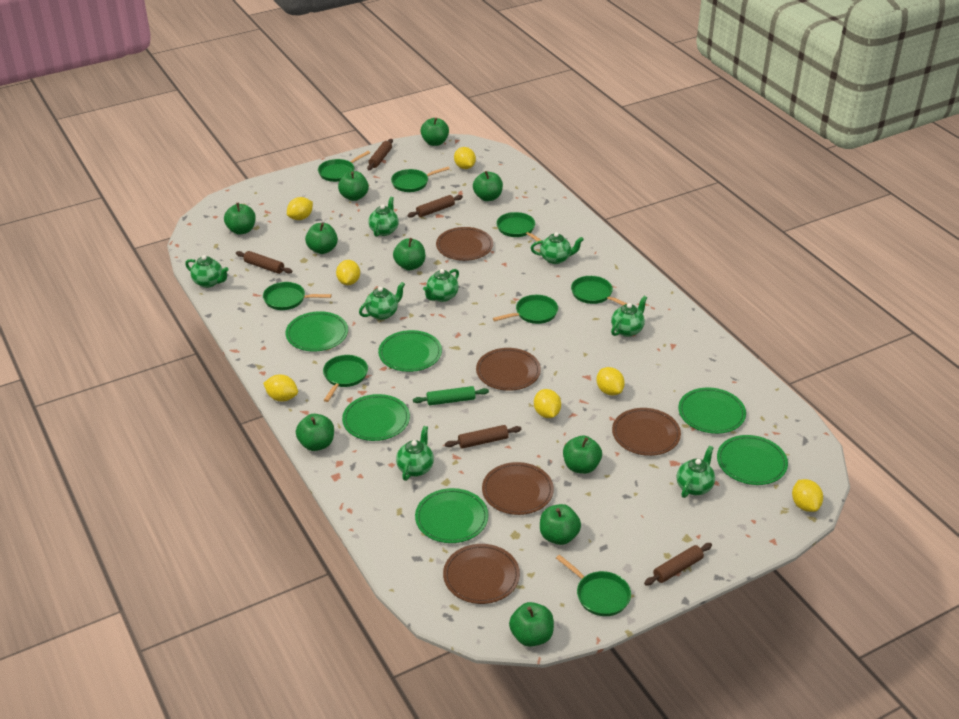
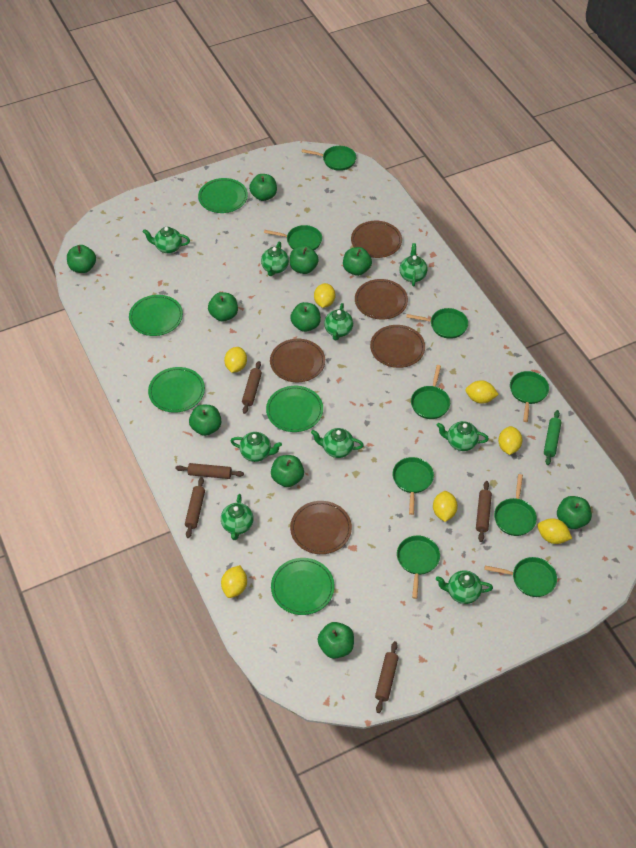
green pan: [263,282,332,310] [318,151,370,182] [323,355,368,402] [391,167,450,192] [493,295,558,324] [496,212,542,244] [556,555,631,616] [571,276,627,305] = 8 -> [264,225,322,250] [302,146,356,171] [392,457,434,515] [397,535,440,599] [406,308,468,339] [411,365,450,419] [484,557,557,597] [494,474,537,536] [510,371,549,422] = 9
green plate: [286,311,348,352] [342,394,410,441] [378,330,442,372] [415,488,488,543] [678,387,746,434] [717,435,788,485] = 6 -> [129,295,183,336] [148,367,205,413] [198,178,248,213] [266,386,323,432] [271,558,335,615] = 5
green teapot: [185,255,229,288] [359,282,405,320] [368,197,399,237] [396,426,434,481] [423,269,459,302] [531,232,584,264] [611,296,647,337] [677,446,715,498] = 8 -> [143,227,190,253] [221,494,254,540] [231,432,282,462] [261,242,289,276] [311,428,364,458] [324,303,353,340] [399,243,428,286] [436,570,493,604] [437,421,489,451] = 9

